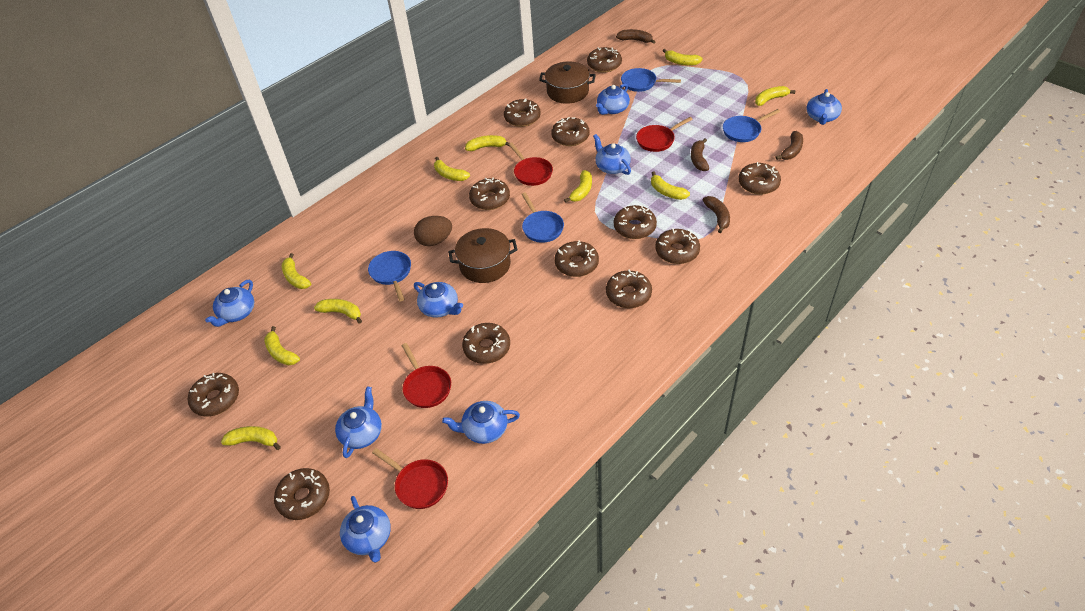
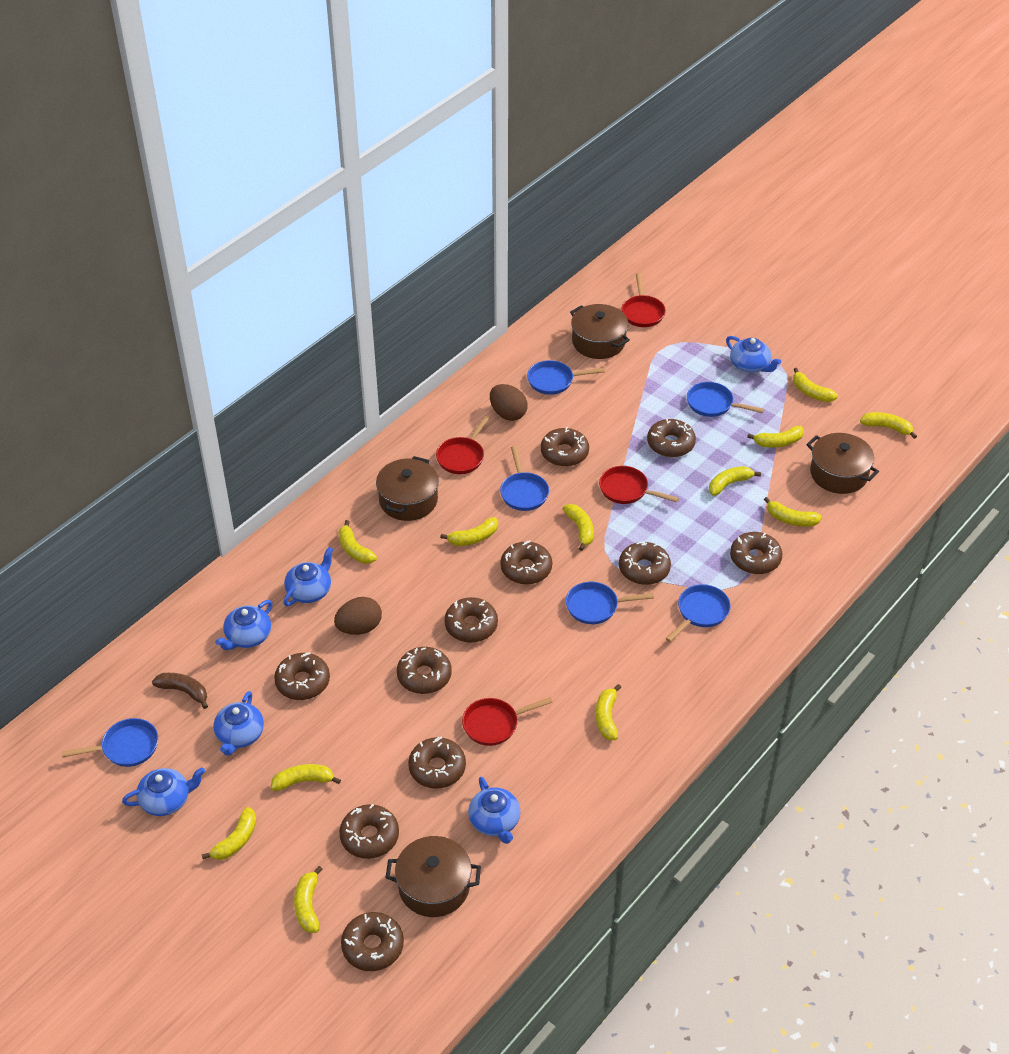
blue pan: [368,251,411,301] [521,192,564,243] [621,68,681,92] [723,109,780,142] = 4 -> [62,718,158,767] [500,446,549,511] [527,360,605,395] [566,582,654,624] [666,584,731,642] [687,382,764,417] = 6
blue teapot: [205,280,254,327] [335,386,382,458] [340,496,391,563] [414,282,463,318] [442,401,520,444] [593,134,631,175] [596,83,630,115] [806,89,842,125] = 8 -> [122,767,205,816] [214,691,264,756] [215,600,273,650] [284,547,333,606] [468,777,520,844] [726,336,781,373] = 6
brown banana: [616,29,655,44] [691,138,709,171] [703,196,730,233] [776,131,803,160] = 4 -> [152,673,208,709] = 1
brown donut: [188,373,239,417] [274,468,330,520] [462,323,510,364] [469,178,510,210] [504,98,541,127] [551,117,589,146] [554,240,599,277] [587,47,622,73] [606,270,652,308] [614,205,657,239] [655,228,700,264] [738,162,781,195] = 12 -> [274,652,330,700] [339,804,399,859] [341,912,404,971] [397,647,452,694] [408,737,466,789] [444,597,498,643] [500,540,552,585] [541,427,589,467] [619,541,671,585] [647,418,696,457] [730,532,782,574] = 11
brown egg: [414,216,452,246] = 1 -> [334,597,382,635] [490,384,528,421] = 2
brown pot: [448,228,518,283] [539,61,596,104] = 2 -> [376,456,439,521] [386,836,481,917] [570,304,630,359] [806,433,879,494] = 4
yellow banana: [221,426,281,450] [264,326,300,366] [282,253,311,289] [314,299,362,324] [434,157,470,181] [465,135,509,151] [564,170,592,203] [651,171,690,200] [663,49,703,66] [755,86,795,106] = 10 -> [202,807,256,860] [271,764,341,791] [294,866,322,933] [339,520,377,564] [440,517,498,546] [563,504,594,551] [595,684,621,740] [709,466,761,496] [747,426,804,448] [764,497,822,527] [793,368,838,402] [860,412,917,439] = 12

